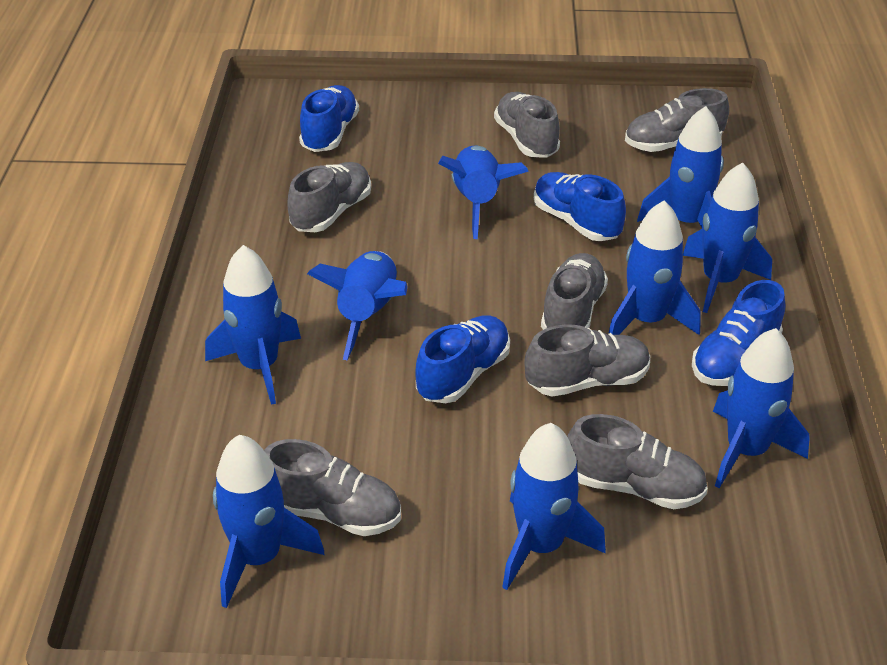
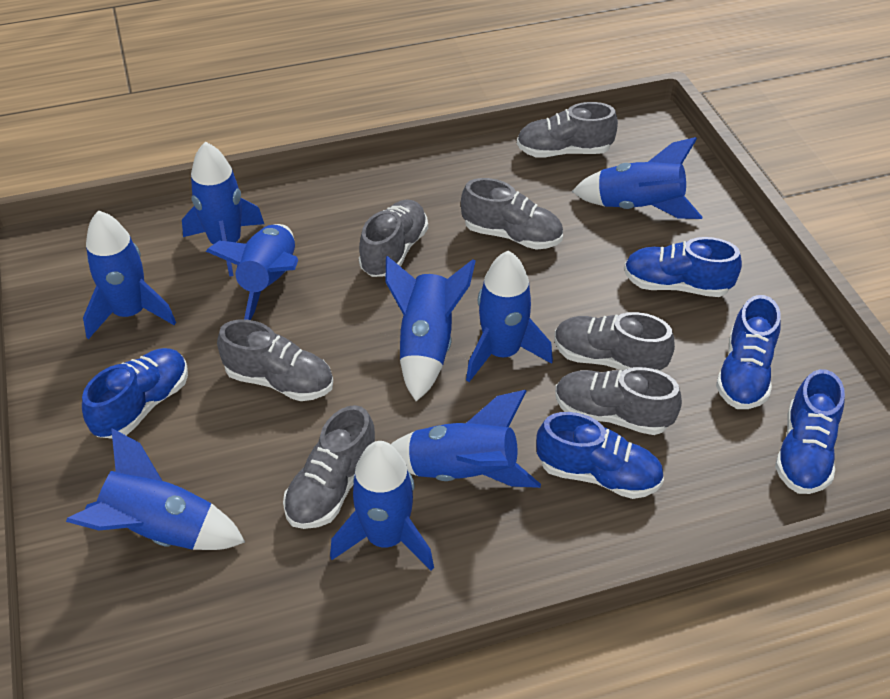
blue shoe: [299,85,359,152] [415,315,510,403] [534,172,626,241] [692,280,785,386] = 4 -> [82,348,188,439] [537,412,664,499] [624,237,742,297] [716,295,781,409] [775,369,845,494] = 5

